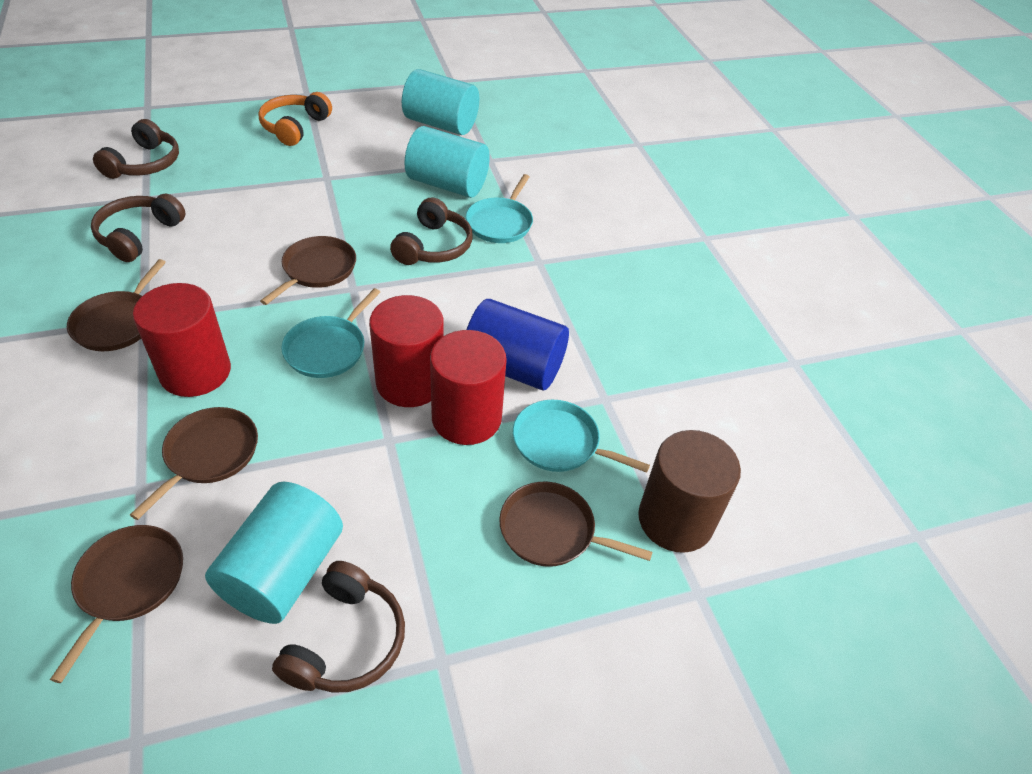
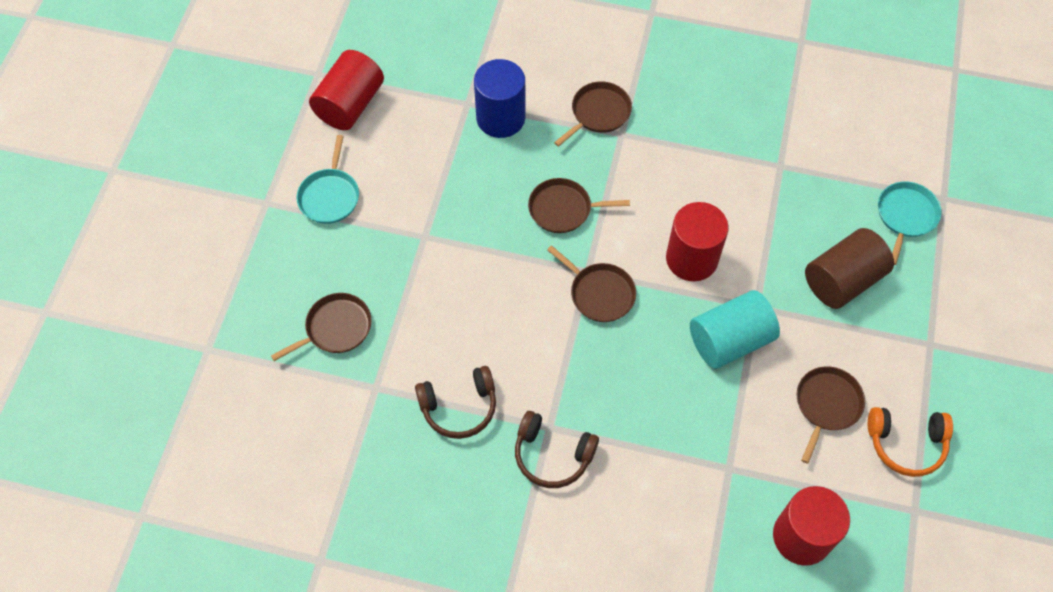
brown headphones: [91,194,186,262] [93,119,179,179] [272,561,405,693] [390,197,473,265] = 4 -> [415,366,496,439] [515,411,599,488] = 2
turquoise cylinder: [205,482,343,624] [402,69,479,135] [405,126,490,198] = 3 -> [690,290,780,369] = 1
turquoise pan: [281,288,380,378] [466,174,533,243] [513,400,650,473] = 3 -> [297,135,359,224] [878,181,941,265] = 2

